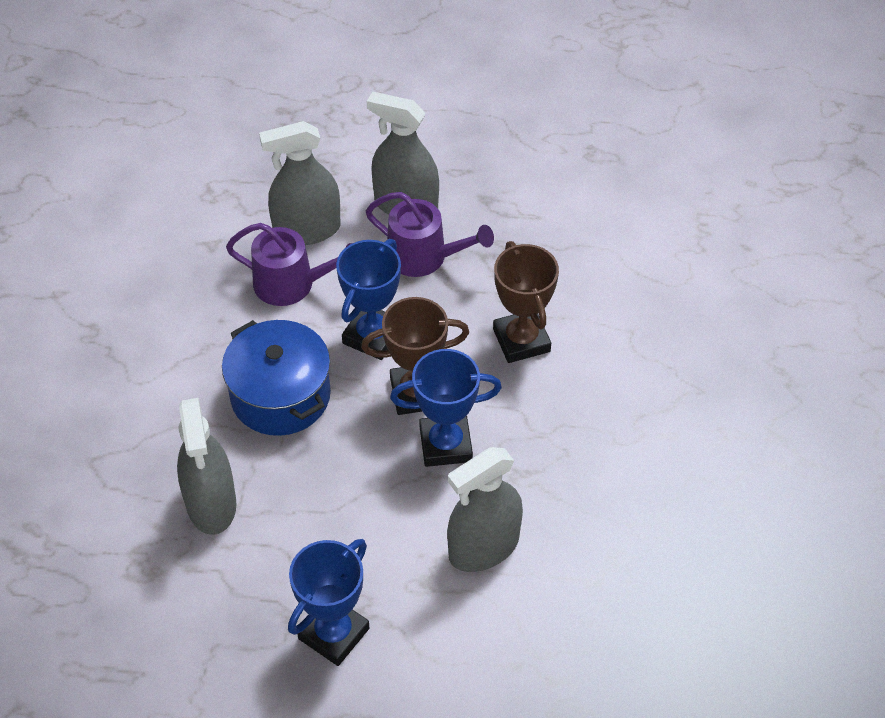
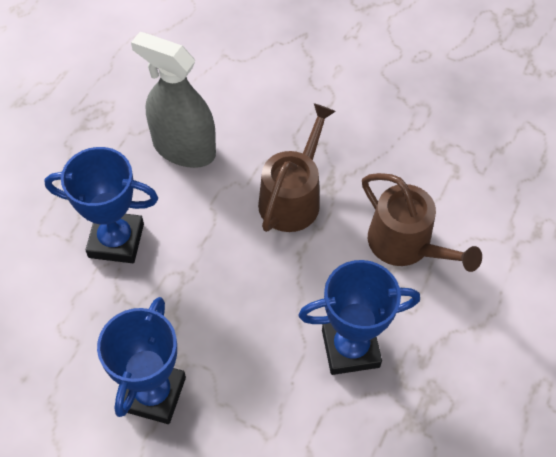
blue pot: [222,320,331,436] = 1 -> none = 0
brown trophy: [361,297,469,415] [493,241,559,363] = 2 -> none = 0
brown watering can: none = 0 -> [258,103,336,232] [362,173,482,272] = 2
grey spray bottle: [177,398,236,535] [259,121,341,245] [367,92,439,215] [447,447,523,572] = 4 -> [131,32,216,168] = 1
purple watering can: [226,223,352,306] [366,192,494,277] = 2 -> none = 0

